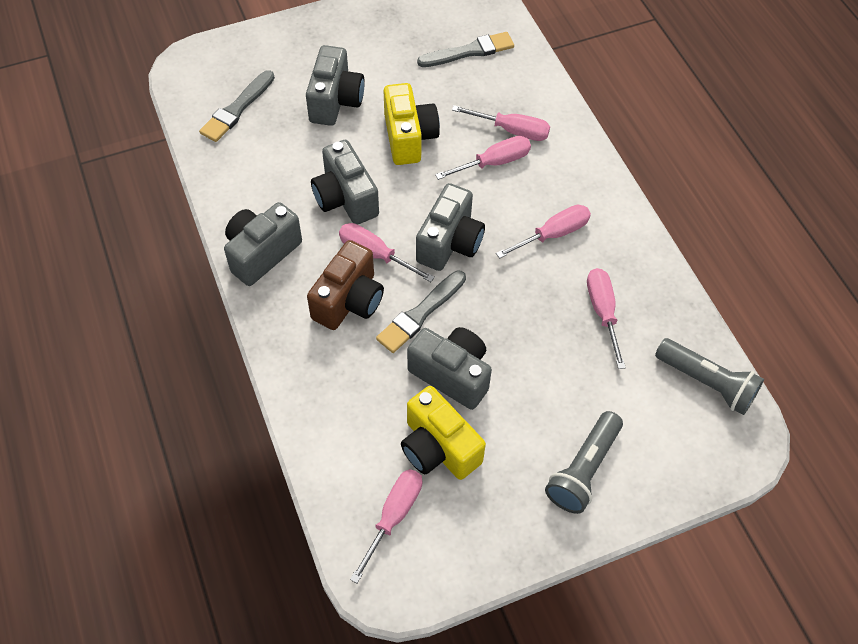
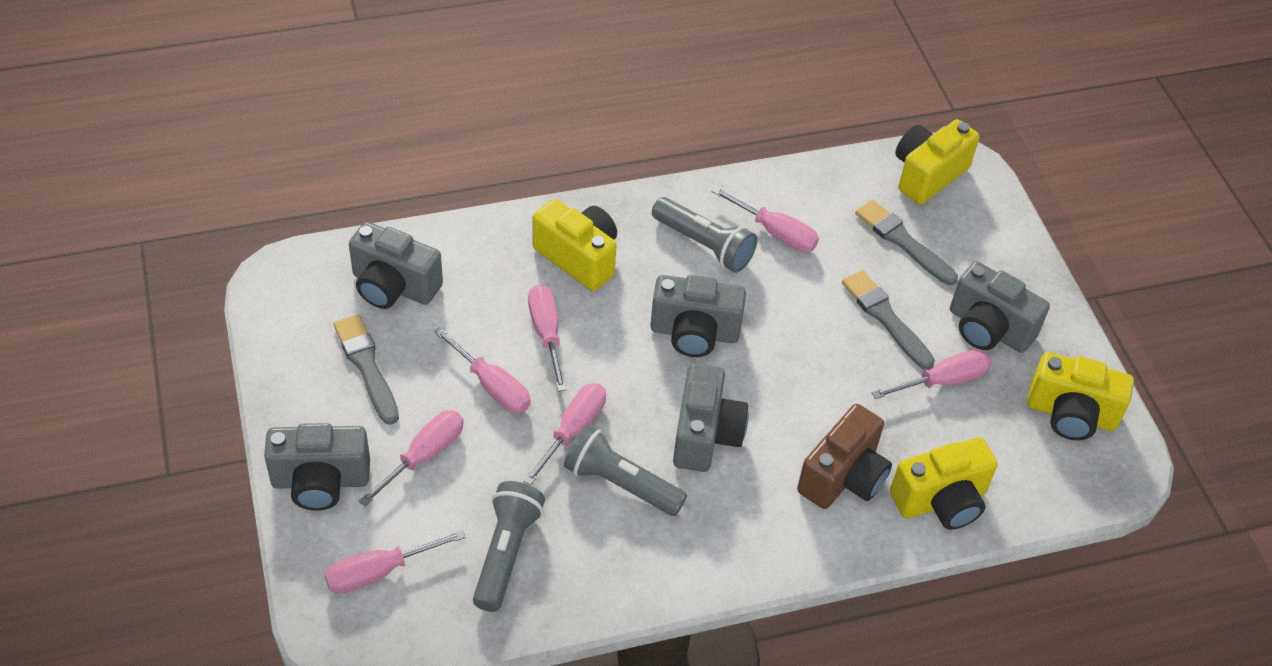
grey flashlight: [545,411,623,514] [655,338,764,415] = 2 -> [473,481,545,612] [564,425,687,516] [652,197,757,273] = 3
pink screwdriver: [339,223,435,282] [350,469,422,583] [435,136,531,180] [452,105,550,141] [496,205,591,259] [587,268,626,369] = 6 -> [324,530,466,594] [358,410,464,507] [434,327,531,413] [523,383,606,485] [528,285,567,392] [711,187,819,252] [871,350,992,399] = 7
yellow camera: [384,83,440,165] [401,386,486,480] = 2 -> [533,199,617,291] [890,437,998,530] [895,119,980,204] [1027,352,1134,440] = 4

